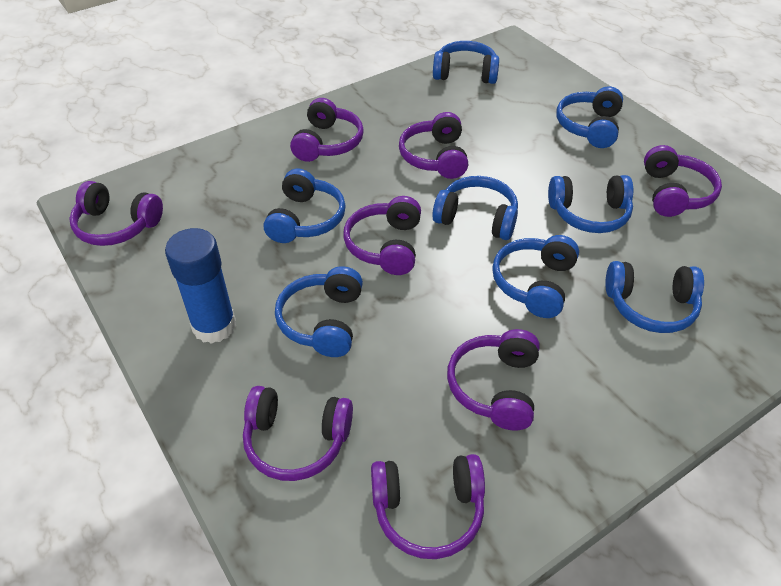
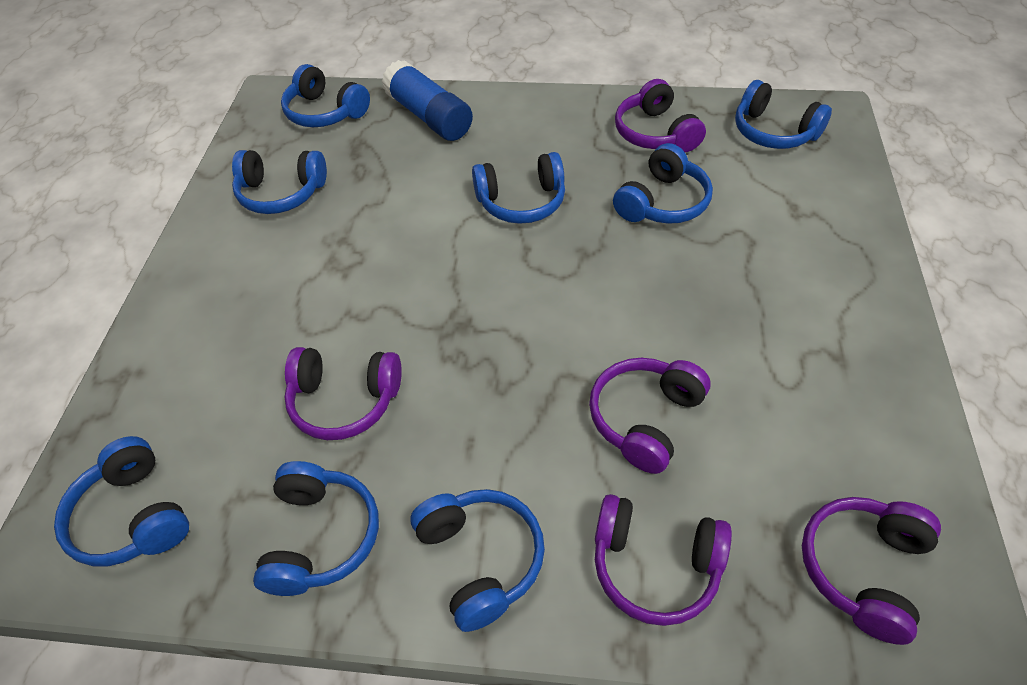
purple headphones: [69,181,163,246] [243,386,353,481] [290,98,364,162] [343,196,421,275] [371,454,485,559] [399,112,468,179] [447,329,540,431] [644,145,722,217] = 8 -> [284,347,402,440] [589,358,711,474] [595,494,732,626] [615,79,706,152] [802,497,941,645] = 5

